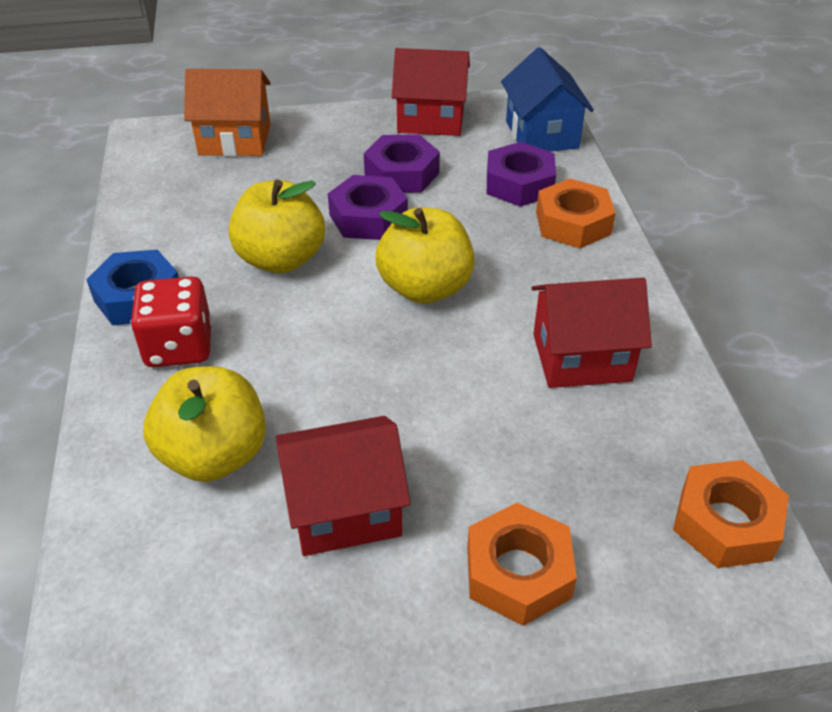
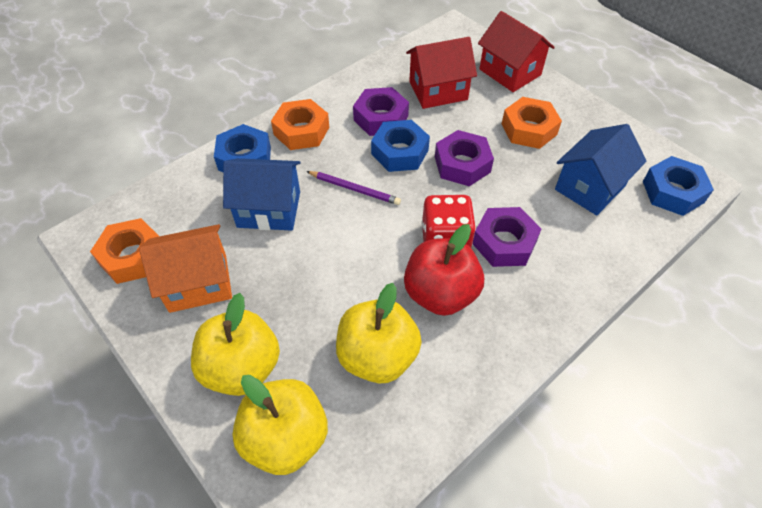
blue house: [501,47,594,152] = 1 -> [223,158,300,231] [555,124,647,216] = 2
blue nut: [86,249,179,325] = 1 -> [214,124,271,172] [371,120,430,172] [643,156,714,216] = 3
purple pencil: none = 0 -> [306,171,401,205] = 1
red apple: none = 0 -> [404,224,484,316] = 1
red house: [276,416,411,556] [392,48,470,136] [532,278,652,388] = 3 -> [406,37,477,109] [478,11,555,92] = 2

